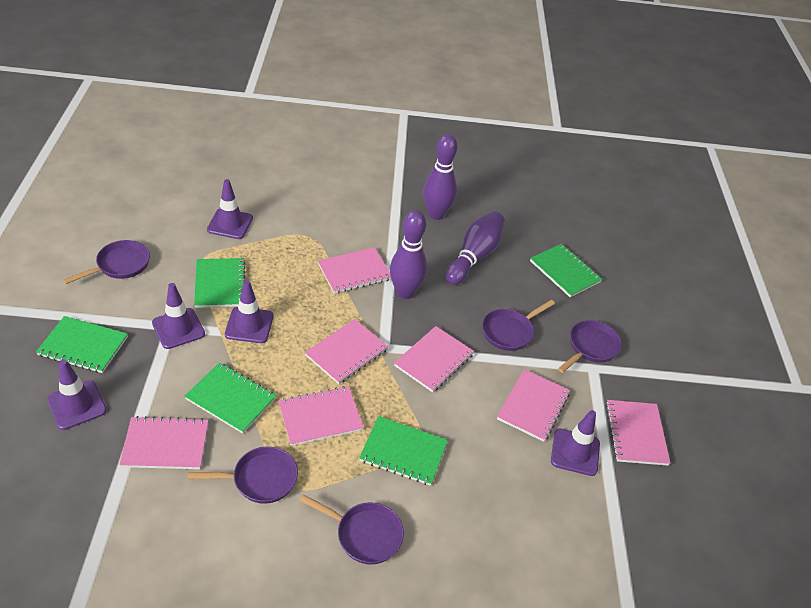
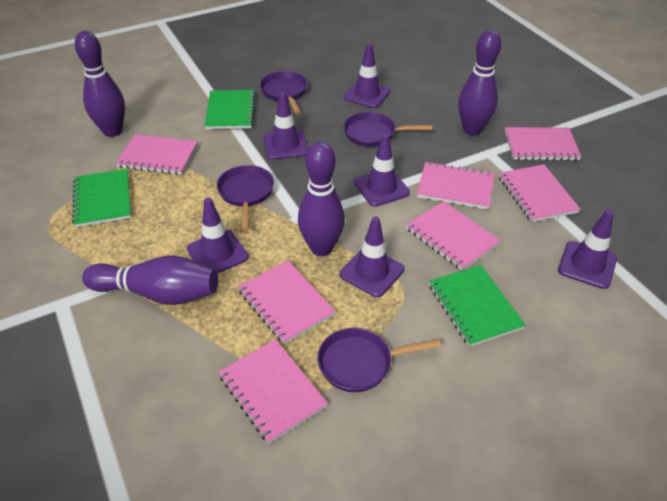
green notebook: [36,316,128,373] [184,362,276,434] [194,258,245,308] [359,416,448,486] [530,244,602,297] = 5 -> [72,169,131,227] [205,90,256,129] [429,265,526,347] = 3
purple bowling pin: [390,210,427,299] [423,134,458,220] [446,211,505,285] = 3 -> [75,31,125,137] [82,255,218,305] [298,142,345,256] [458,30,501,135] = 4
purple pan: [63,240,150,284] [188,447,298,504] [300,494,404,565] [482,300,555,351] [558,320,622,373] = 5 -> [217,165,274,230] [260,71,308,114] [317,328,441,392] [344,112,432,147] = 4
purple traffic cone: [47,359,107,430] [152,283,205,349] [207,179,253,239] [225,280,274,343] [551,410,600,476] = 5 -> [187,198,248,274] [263,92,308,160] [340,217,405,297] [344,43,391,108] [354,133,410,207] [558,210,617,289] = 6

